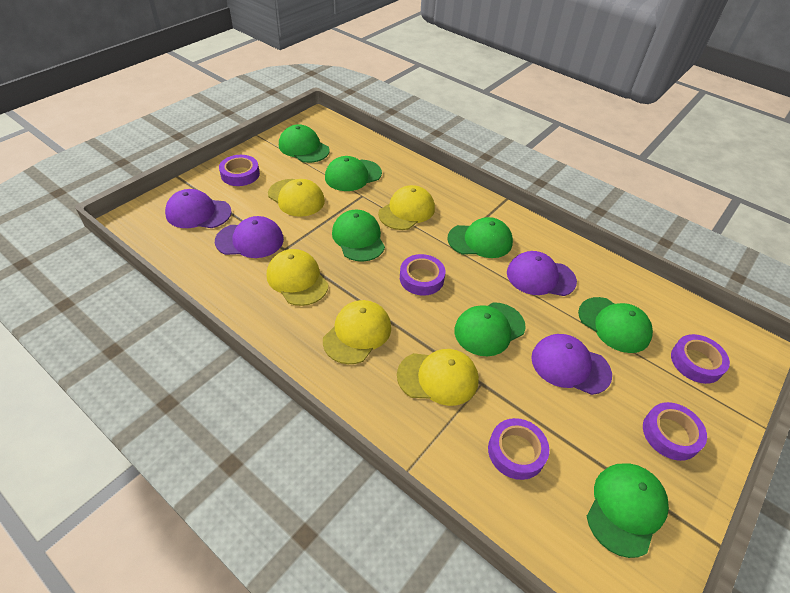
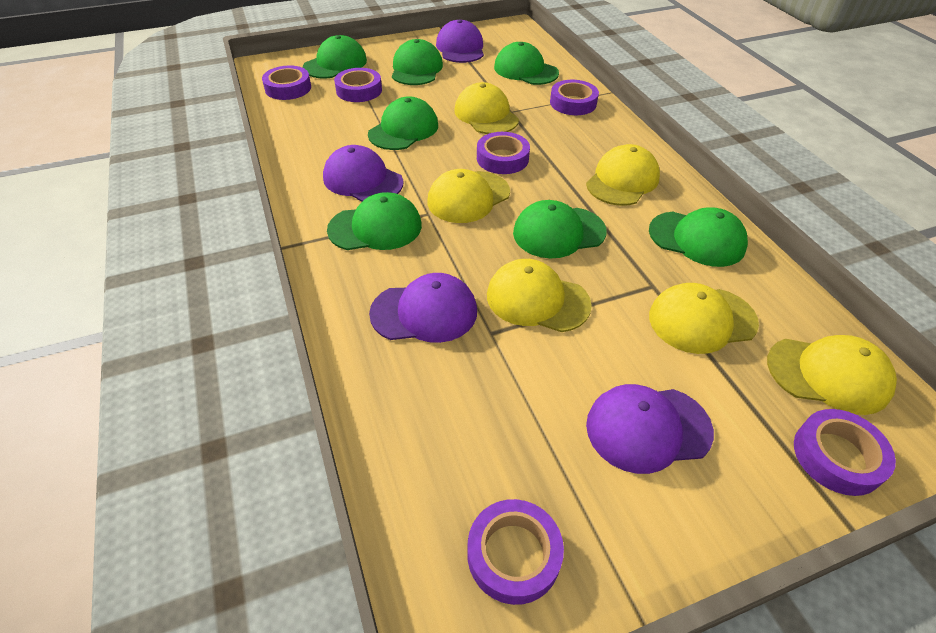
purple tape: [219,155,260,186] [400,254,445,296] [488,418,549,480] [643,402,707,461] [671,334,730,384] = 5 -> [262,65,311,100] [334,68,382,102] [467,499,564,605] [477,132,530,174] [550,80,599,115] [794,409,896,496] = 6
yellow cap: [267,249,329,306] [268,179,325,217] [323,300,391,364] [378,185,435,230] [397,349,479,406] = 5 -> [427,169,510,223] [454,82,519,134] [487,259,592,332] [586,144,660,206] [649,283,759,354] [767,335,897,415] = 6

